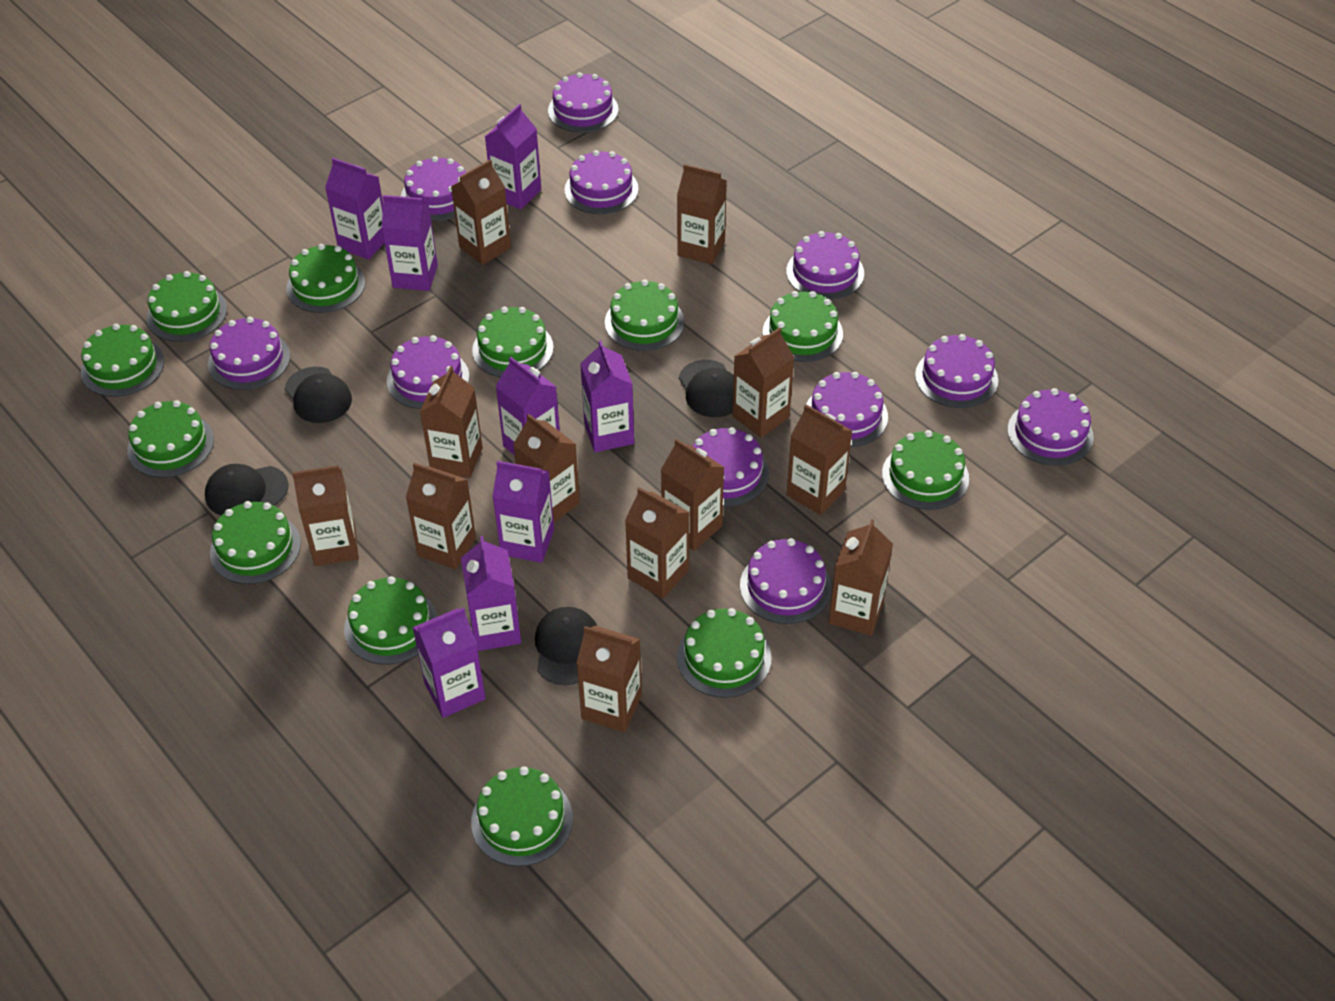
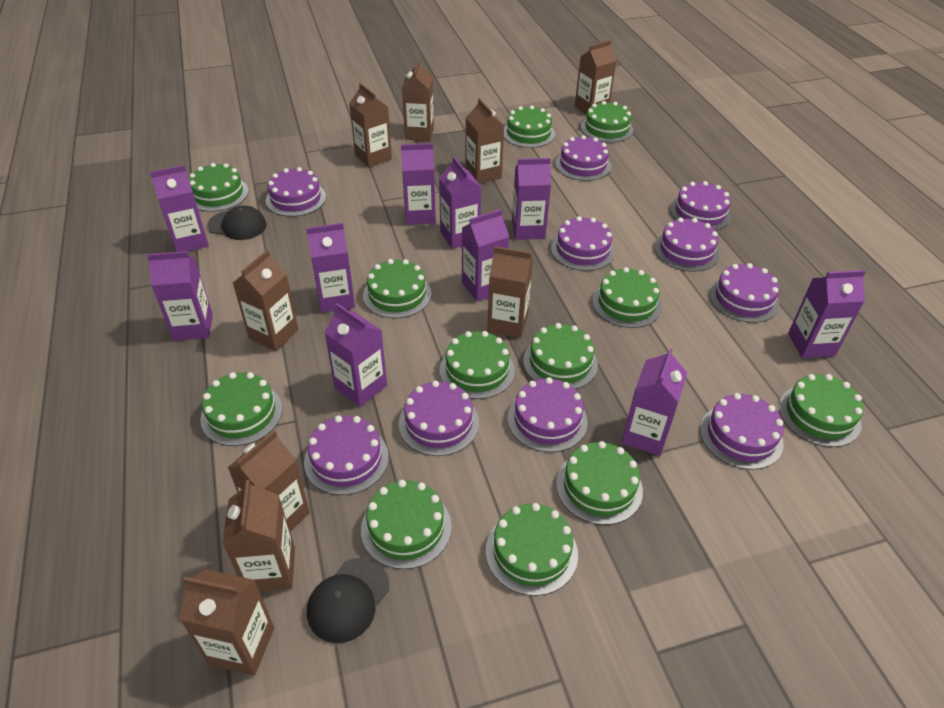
black cap: [205,464,289,516] [285,367,352,423] [535,607,597,685] [679,360,734,417] = 4 -> [207,206,267,240] [307,558,389,643] = 2
brown carton: [292,465,359,566] [406,463,476,569] [420,366,483,478] [451,159,511,265] [513,414,580,522] [576,626,642,732] [625,487,690,599] [661,438,724,551] [677,164,727,265] [732,327,794,438] [787,404,852,515] [829,519,893,636] = 12 -> [180,569,274,676] [222,480,295,592] [228,430,310,532] [233,250,298,351] [349,83,392,167] [402,60,434,141] [465,98,504,184] [487,246,533,338] [575,40,617,115] = 9
purple cake: [208,317,290,390] [387,335,469,409] [401,156,466,221] [548,72,618,133] [564,150,639,214] [693,427,769,506] [740,538,831,624] [786,231,864,300] [806,372,888,447] [915,334,998,408] [1007,388,1094,466] = 11 -> [266,167,326,217] [304,415,389,495] [399,381,479,456] [508,377,588,452] [551,216,615,271] [555,135,611,181] [654,218,719,272] [670,181,731,230] [700,393,784,470] [709,263,779,323] = 10
purple carton: [325,158,385,260] [381,195,438,291] [412,607,486,718] [461,536,521,651] [485,104,541,209] [492,461,554,563] [495,357,560,455] [580,340,634,452] = 8 -> [147,251,213,341] [150,165,209,252] [306,223,355,313] [324,303,387,407] [401,143,436,225] [439,157,481,249] [462,209,509,302] [512,158,551,240] [622,348,687,456] [788,270,866,358] = 10

